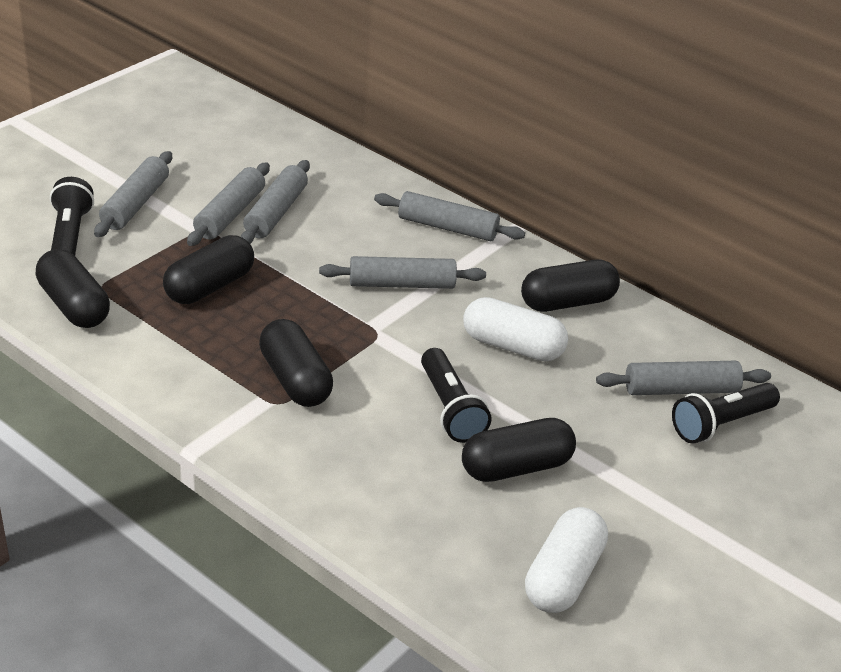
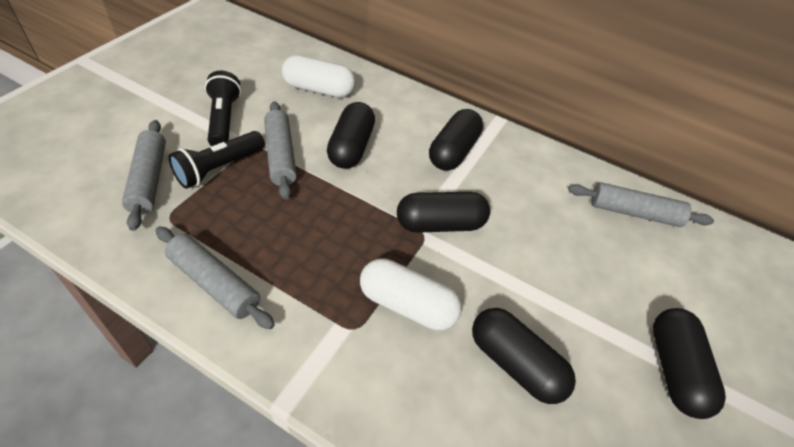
black flashlight: [50,177,94,256] [421,348,491,443] [672,383,780,444] = 3 -> [168,131,265,189] [205,71,241,146] = 2
grey rolling pin: [94,151,172,237] [187,163,270,246] [240,160,310,244] [319,256,486,289] [374,191,525,241] [596,361,771,395] = 6 -> [122,120,166,231] [155,227,275,329] [264,101,297,200] [569,182,714,227] = 4

